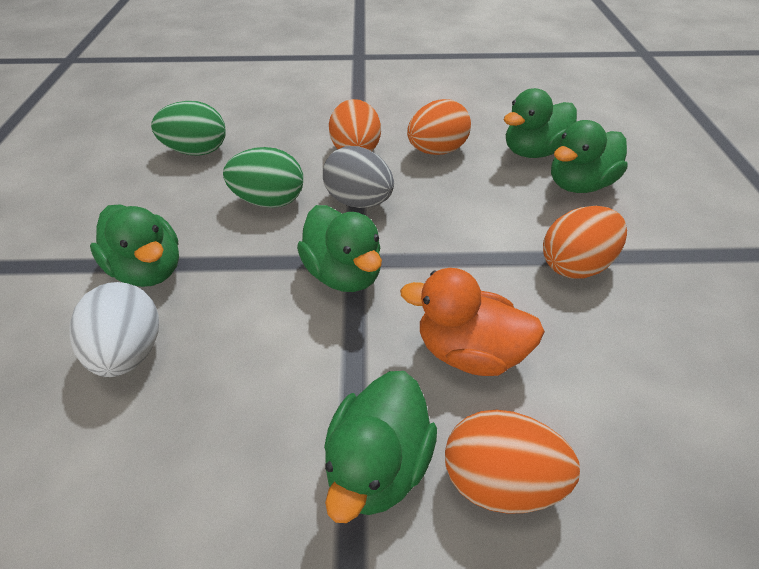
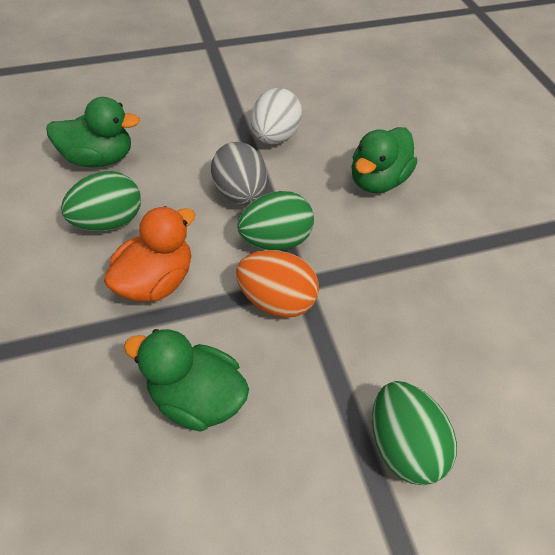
green duck: [90,204,179,287] [297,205,382,292] [324,371,437,523] [503,88,577,158] [551,120,628,193] = 5 -> [46,97,140,167] [124,329,249,431] [351,127,417,193] = 3
green egg: [151,101,226,156] [223,147,303,208] = 2 -> [61,171,141,231] [237,191,314,251] [372,381,457,485] = 3
orange egg: [329,99,381,151] [407,99,471,155] [445,410,580,514] [543,206,627,279] = 4 -> [236,250,319,318] = 1

